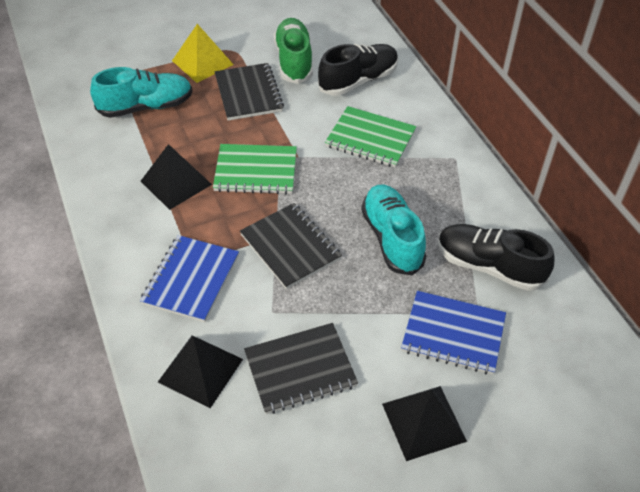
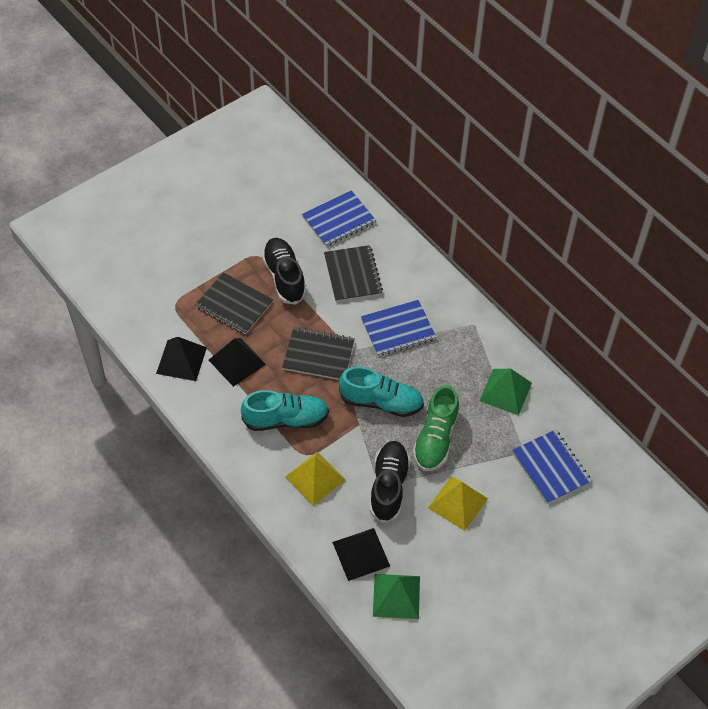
blue notebook: [140,235,239,322] [401,291,506,375] = 2 -> [302,190,376,247] [361,300,436,356] [512,429,592,504] = 3
green notebook: [213,144,297,194] [325,106,416,168] = 2 -> none = 0
green pyramid: none = 0 -> [373,574,420,619] [479,369,532,416] = 2
yellow pyramid: [172,24,234,83] = 1 -> [285,452,346,506] [428,476,488,531] = 2

